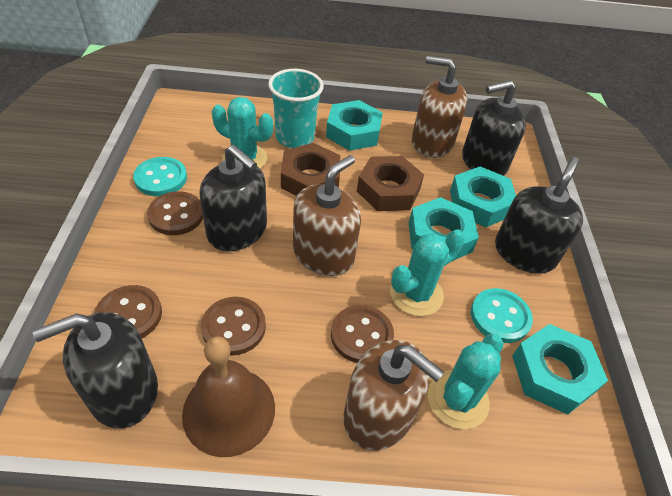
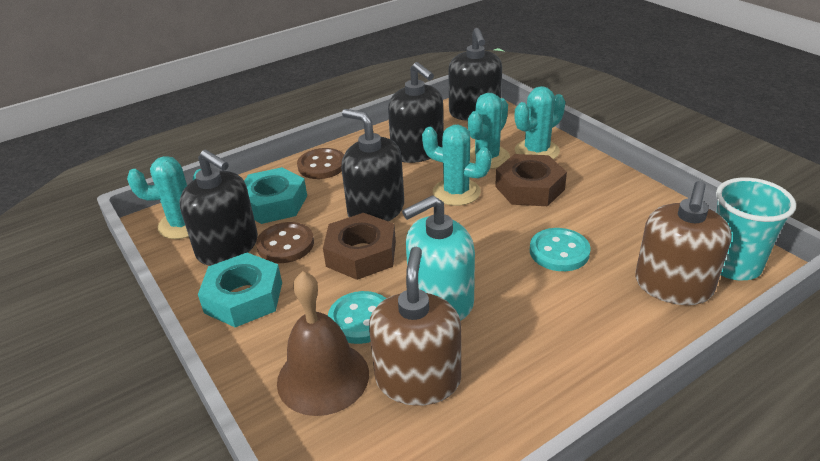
brown button: [94,285,162,338] [147,191,203,235] [201,297,266,356] [331,305,394,363] = 4 -> [256,222,314,263] [297,148,344,179] = 2
brown soap dispenser: [293,155,361,276] [343,340,444,450] [412,56,467,158] = 3 -> [369,247,461,406] [635,181,732,305] = 2
turquoise cactus: [212,97,273,169] [390,229,465,316] [428,334,504,429] = 3 -> [127,156,201,239] [422,125,492,206] [468,93,510,169] [515,86,565,159] = 4
turquoise nut: [326,100,383,151] [409,197,479,261] [450,166,516,227] [512,324,608,414] = 4 -> [198,253,282,327] [244,167,307,224] = 2
turquoise soap dispenser: none = 0 -> [402,195,475,321] = 1

